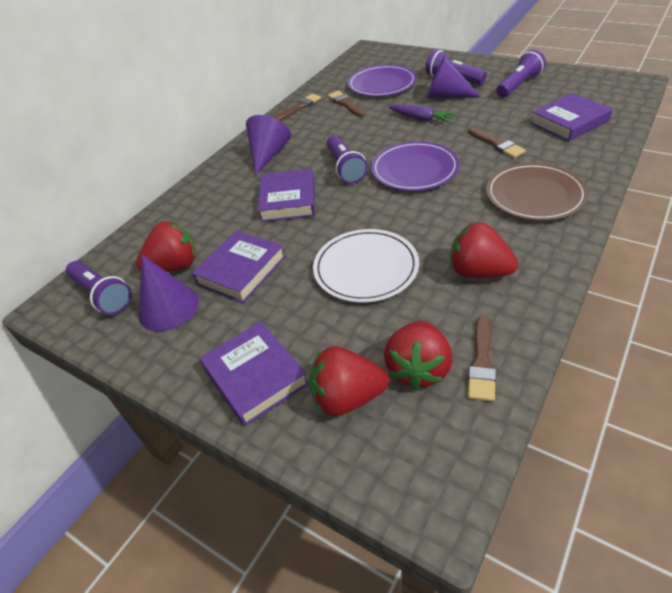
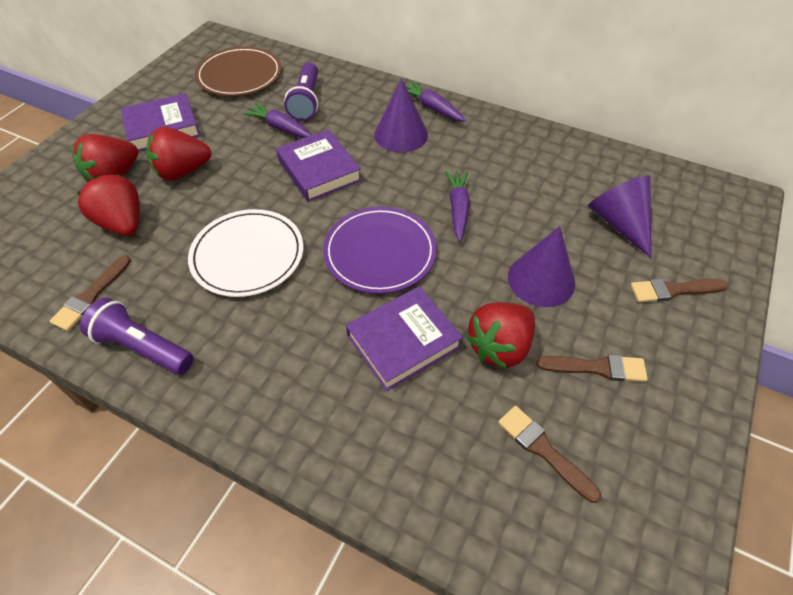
purple book: [192,230,286,303] [199,322,309,426] [258,168,315,222] [530,93,613,142] = 4 -> [120,93,201,152] [276,129,362,202] [346,286,463,391] = 3
purple carrot: [388,104,456,123] = 1 -> [242,103,312,138] [405,81,466,122] [445,171,470,242] = 3
purple flashlight: [66,261,132,315] [326,135,368,184] [425,49,487,85] [496,49,546,98] = 4 -> [80,298,193,375] [284,63,318,121] = 2
purple plate: [348,65,417,96] [371,141,459,191] = 2 -> [323,207,437,294] = 1

